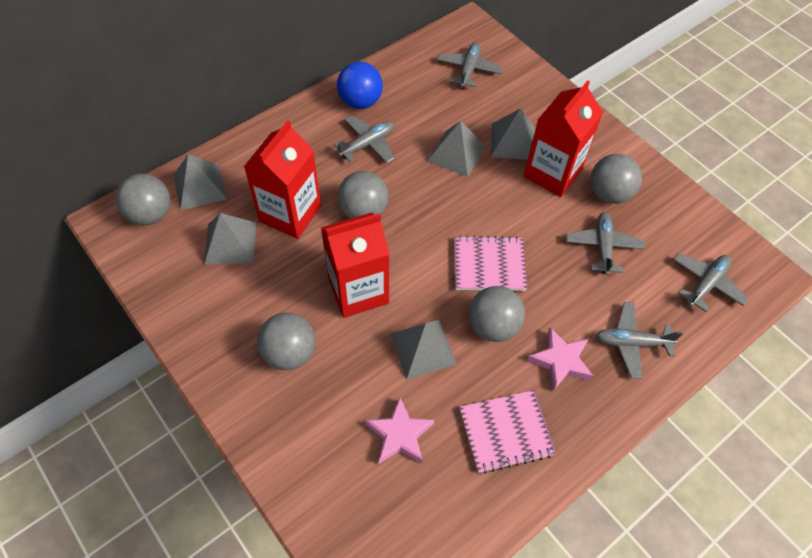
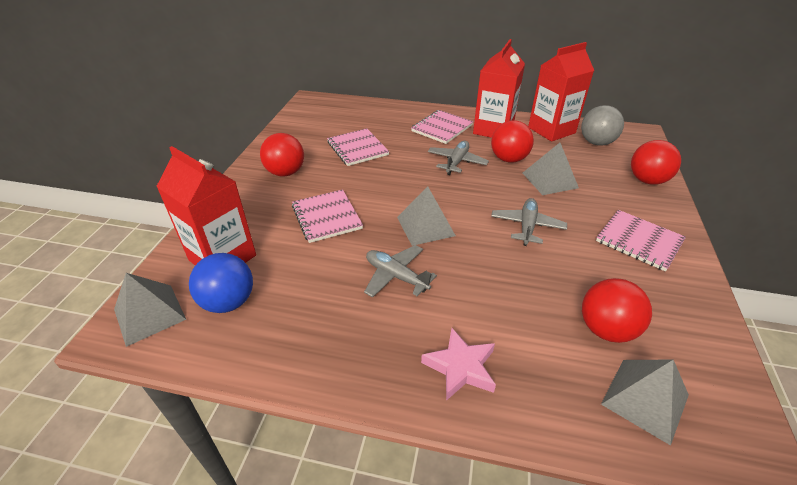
grey ball: [116,174,170,226] [257,312,315,370] [338,171,389,219] [469,286,525,342] [590,154,642,204] = 5 -> [581,105,624,146] = 1
grey plane: [333,115,394,163] [437,42,503,89] [566,212,645,275] [596,302,683,379] [673,253,749,312] = 5 -> [364,245,437,298] [428,141,489,175] [491,198,567,246] = 3
grey pyramid: [173,154,227,210] [204,213,256,265] [391,320,457,379] [427,121,486,177] [491,108,535,160] = 5 -> [114,273,186,347] [397,187,456,246] [523,143,579,195] [601,360,689,446] = 4
pink notebook: [454,235,527,291] [459,390,556,474] = 2 -> [292,189,363,243] [327,128,389,166] [411,110,473,144] [596,210,686,272] = 4
pink star: [366,397,434,464] [527,328,593,391] = 2 -> [421,328,496,401] = 1
red ball: none = 0 -> [260,133,304,177] [491,120,534,163] [582,278,652,343] [631,140,681,185] = 4

